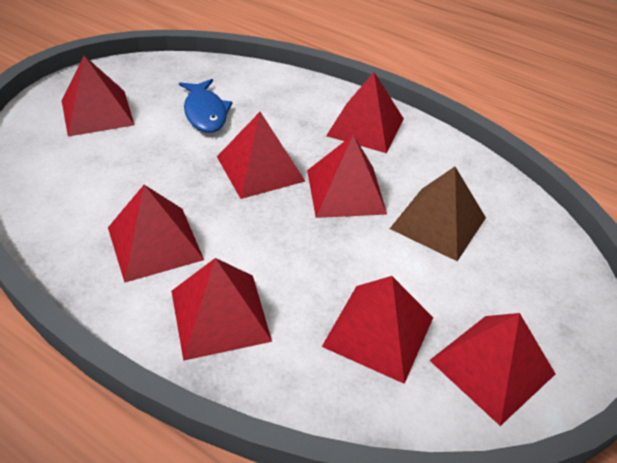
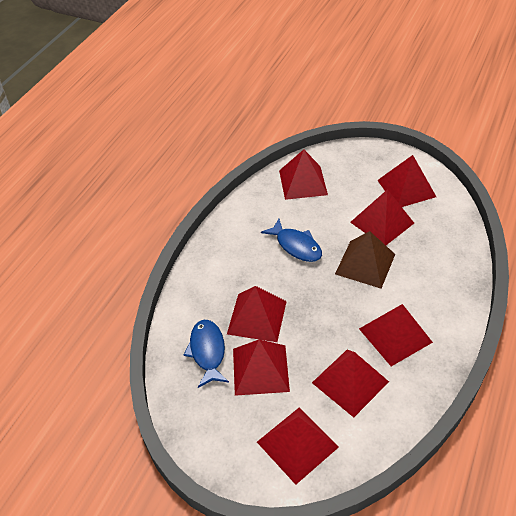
blue fish: [179,79,233,133] = 1 -> [184,320,229,388] [261,219,322,262] = 2

